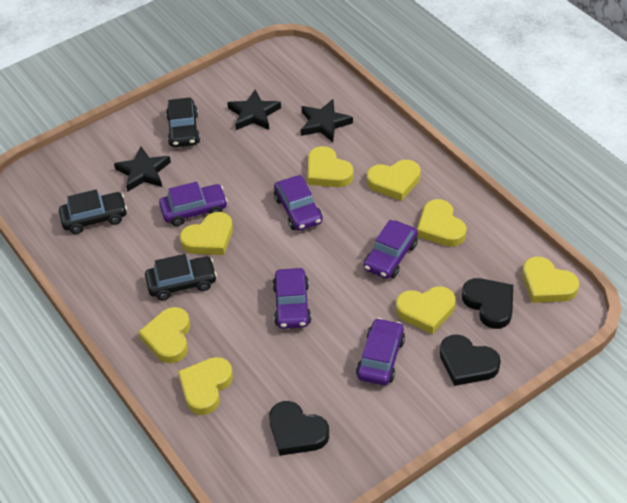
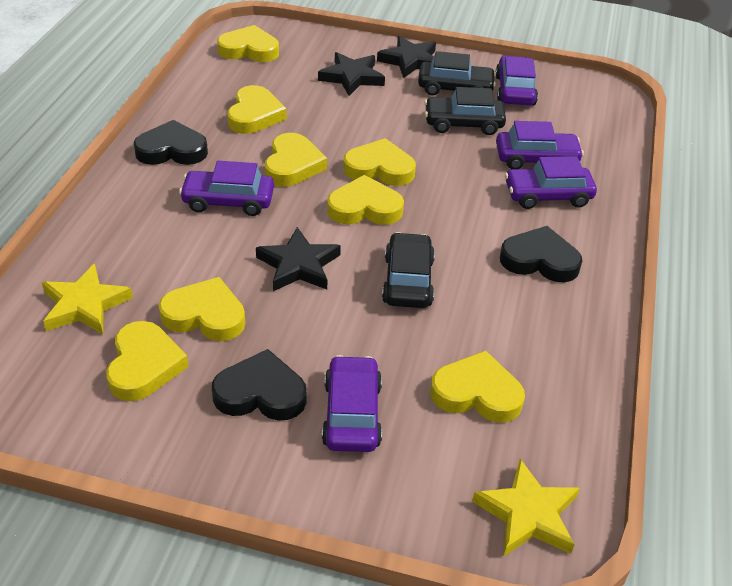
yellow star: none = 0 -> [42,264,133,335] [472,459,580,557] = 2

